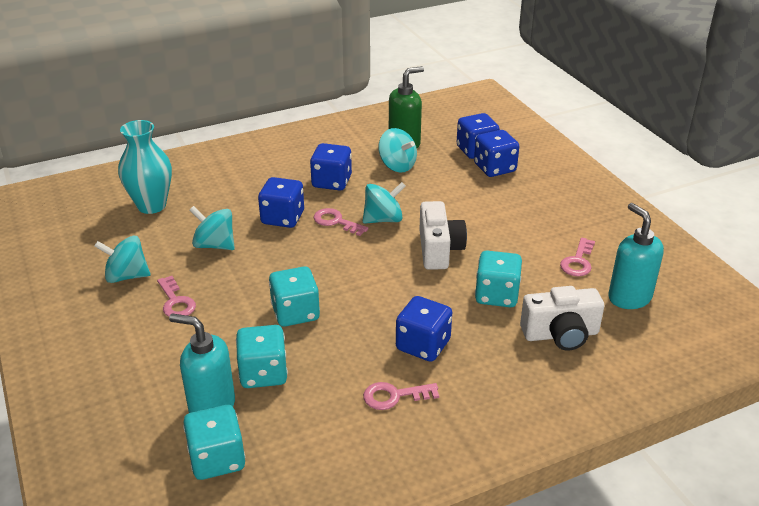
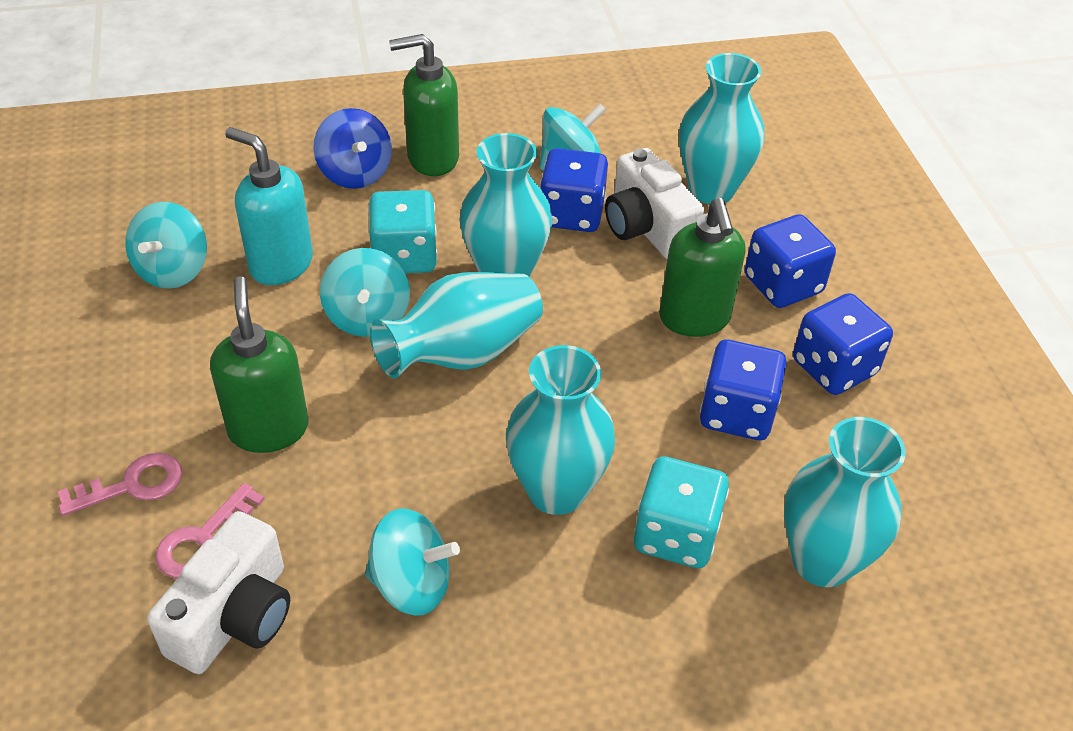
blue dice: [258,177,304,228] [310,143,352,190] [396,296,452,362] [457,113,500,159] [474,130,519,177] = 5 -> [540,148,608,232] [700,340,787,440] [745,214,836,308] [793,293,893,395] = 4
blue spinning top: none = 0 -> [313,108,392,189] = 1
green soap dispenser: [389,66,424,148] = 1 -> [210,276,309,453] [389,34,459,176] [659,198,746,337] = 3
pink key: [157,276,196,317] [314,208,368,236] [363,382,439,410] [560,238,595,276] = 4 -> [58,453,183,516] [155,483,265,579] = 2
turquoise dice: [183,405,245,480] [236,325,288,388] [269,266,320,327] [475,251,522,307] = 4 -> [368,190,438,273] [634,456,729,568] = 2
turquoise soap dispenser: [169,313,235,413] [608,203,664,309] = 2 -> [225,127,313,285] = 1
turquoise vase: [118,120,172,214] = 1 -> [370,272,543,379] [459,133,552,277] [506,345,615,515] [679,53,764,204] [784,417,905,587] = 5

